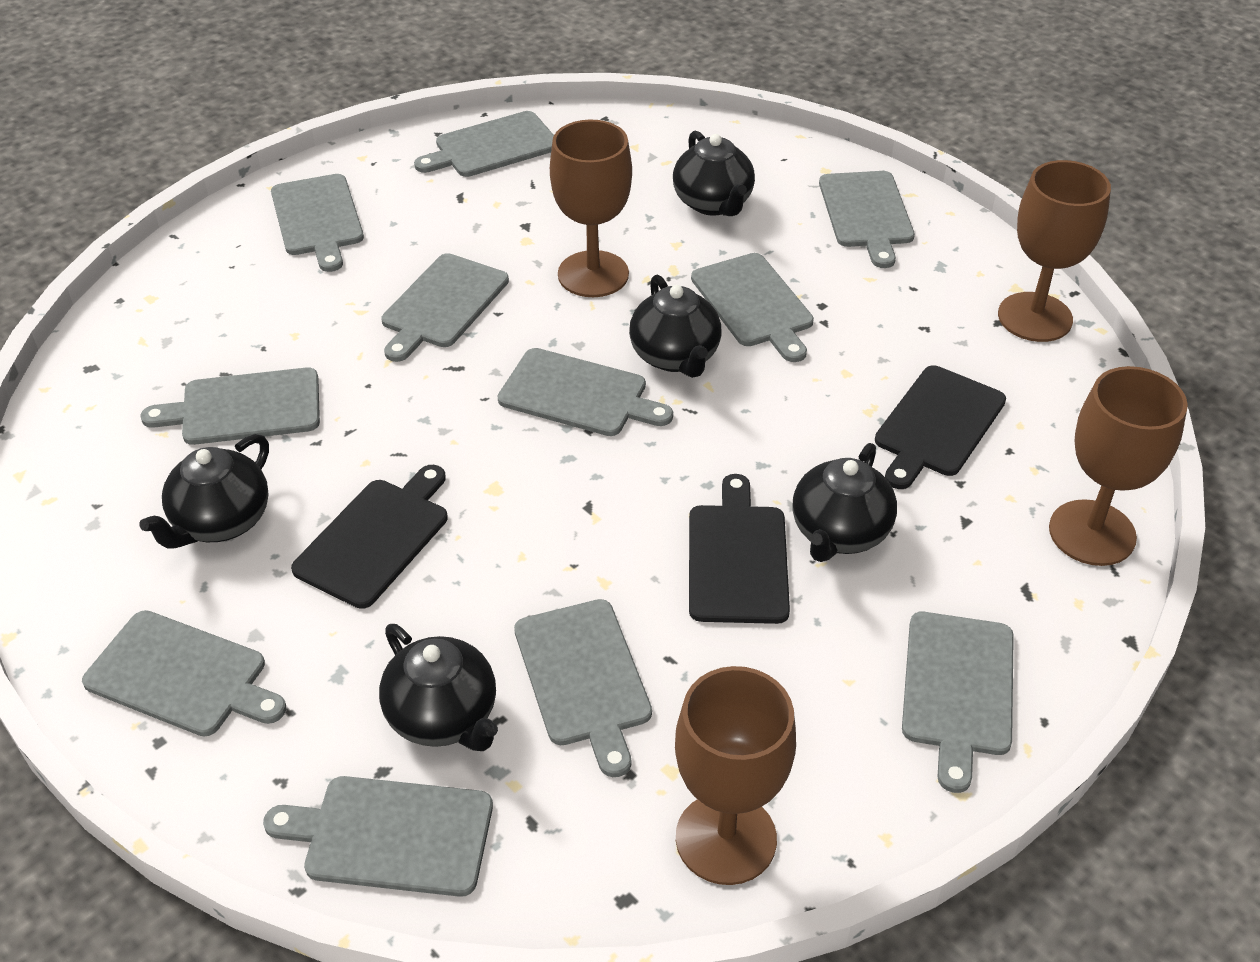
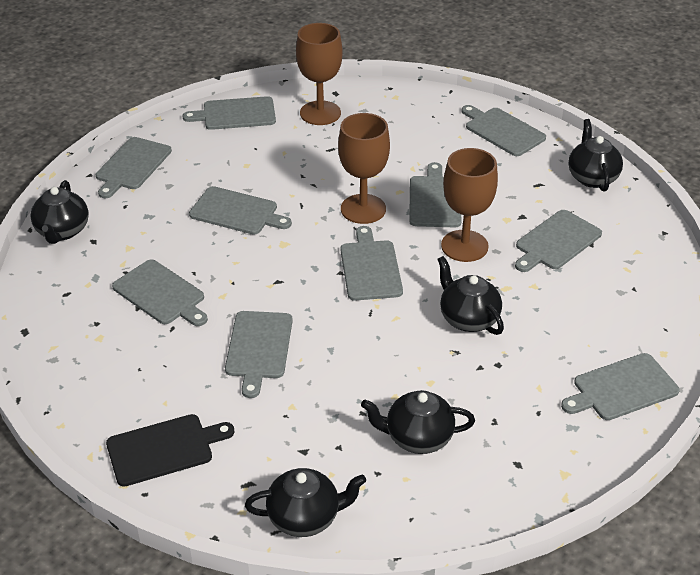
black cutting board: [291,465,448,609] [689,474,790,624] [875,365,1006,489] = 3 -> [106,414,235,487] = 1
brown goblet: [550,120,632,297] [675,666,796,885] [998,160,1111,342] [1049,366,1188,566] = 4 -> [296,23,343,125] [338,113,390,224] [441,148,498,262] = 3
grey cutting board: [82,610,286,737] [140,368,320,445] [263,776,493,897] [271,174,364,272] [381,253,509,362] [414,111,554,177] [498,348,673,436] [514,599,652,777] [691,253,814,362] [819,171,915,268] [902,612,1014,793] = 11 -> [96,137,172,198] [112,260,208,326] [183,96,276,130] [189,186,292,235] [225,311,293,398] [340,226,403,301] [409,162,462,227] [461,105,546,156] [515,210,602,272] [561,353,680,420] = 10

